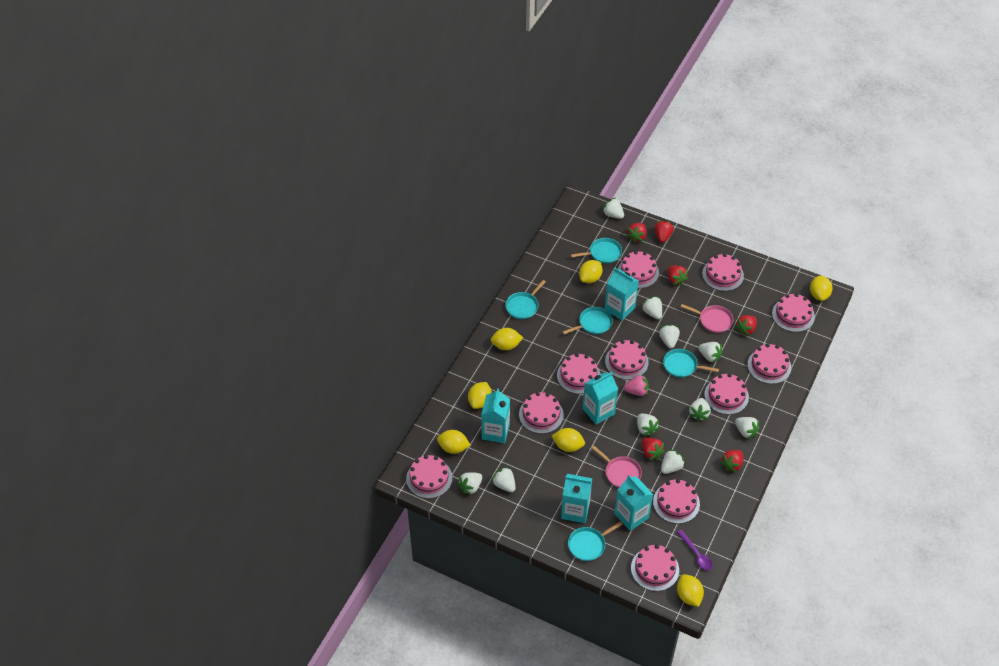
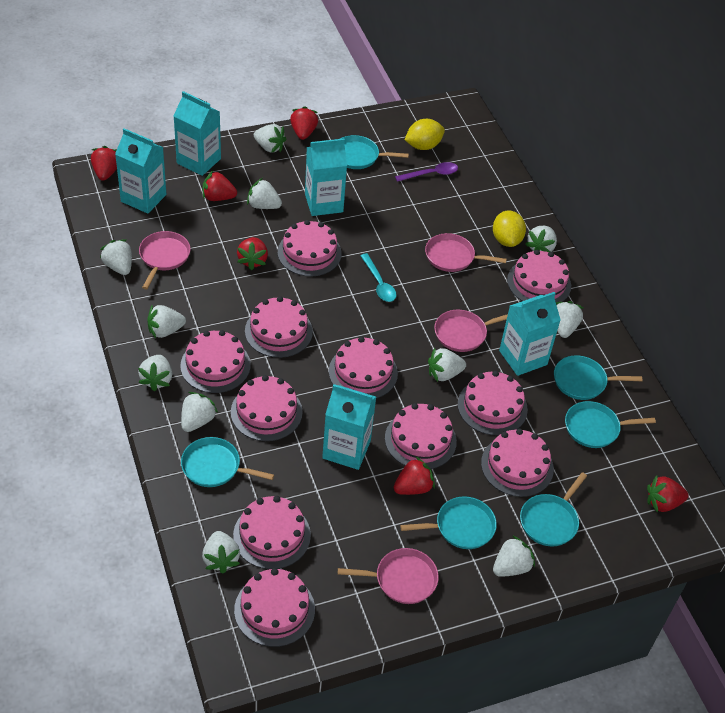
pink pan: [592,446,642,488] [681,304,733,333] = 2 -> [139,231,191,289] [338,548,439,604] [425,233,507,272] [434,310,508,352] = 4
pink strawberry: [624,375,649,396] = 1 -> none = 0
turquoise pan: [505,280,546,319] [563,307,613,334] [568,521,623,561] [571,238,622,264] [663,349,719,378] = 5 -> [181,437,274,487] [340,135,409,169] [400,497,497,549] [520,472,587,546] [554,355,642,400] [565,401,656,448] = 6
turquoise spoon: none = 0 -> [360,253,396,302] = 1
white strawberry: [458,472,482,496] [491,467,516,492] [602,197,624,219] [637,414,659,436] [641,296,662,319] [659,324,680,348] [661,449,685,474] [689,398,711,421] [698,342,723,363] [735,417,760,439] = 10 -> [100,239,132,275] [138,355,172,391] [147,305,186,338] [181,392,218,432] [202,531,240,573] [247,178,282,209] [254,124,286,153] [428,348,466,382] [493,535,535,577] [525,226,557,252] [556,301,583,338] = 11
yellow lemon: [437,430,470,454] [468,382,492,409] [491,328,523,350] [552,428,585,452] [579,260,602,283] [677,574,704,607] [810,275,833,301] = 7 -> [405,119,445,150] [493,210,526,247] = 2

